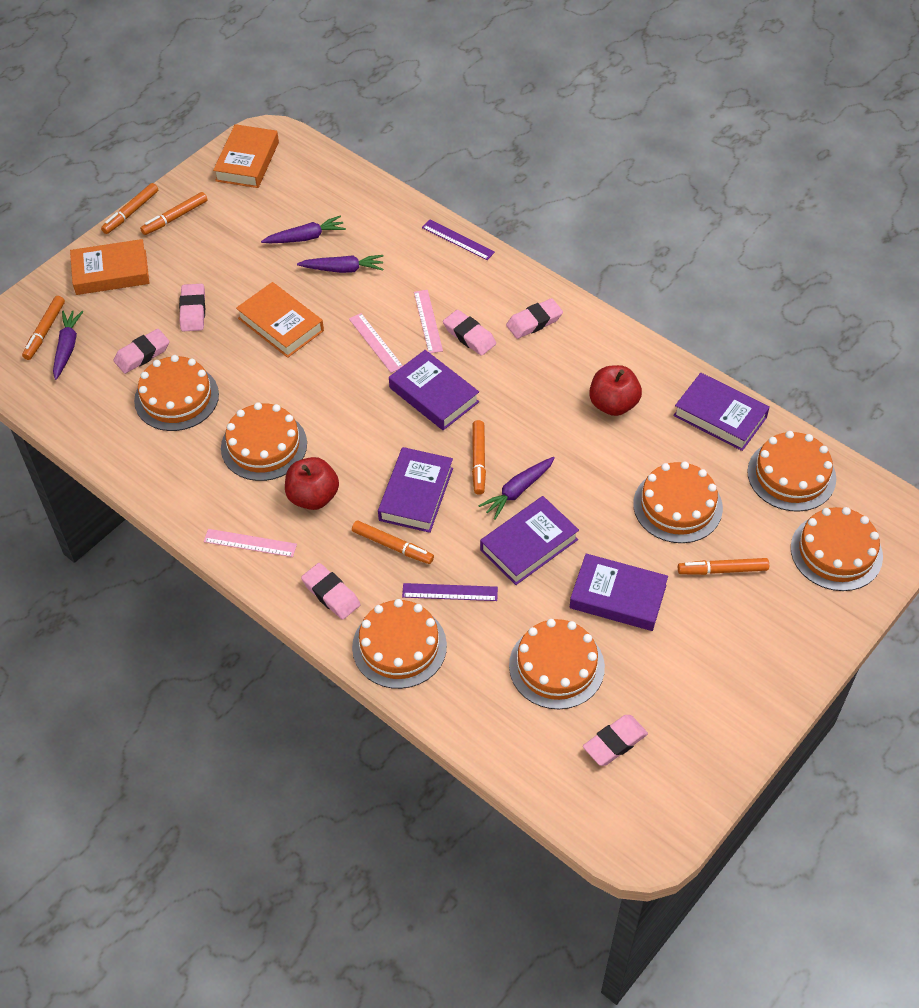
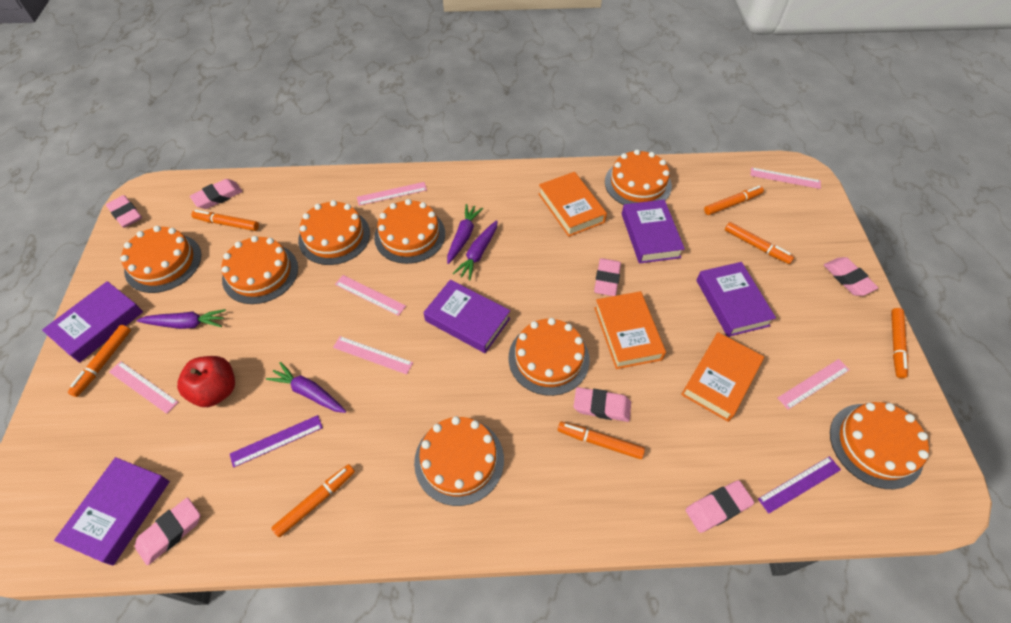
orange cake: [134,355,219,431] [221,402,307,481] [352,599,447,689] [509,619,605,709] [633,461,723,543] [747,431,836,512] [791,507,883,591] = 7 -> [121,226,201,293] [221,236,298,304] [298,200,370,265] [374,199,445,264] [414,416,504,506] [509,318,590,396] [605,149,672,205] [830,402,929,489] = 8
orange marker: [22,296,65,360] [101,183,158,234] [140,192,208,235] [352,520,434,564] [472,420,486,495] [678,558,769,575] = 6 -> [68,325,131,397] [191,210,259,231] [272,464,355,537] [558,422,645,459] [704,186,764,215] [725,222,794,264] [891,308,908,378] = 7
pink eraser: [114,329,169,374] [179,284,205,332] [301,563,361,620] [443,310,496,356] [506,298,563,339] [583,715,648,766] = 6 -> [106,195,142,228] [135,498,200,565] [190,179,243,209] [574,387,631,422] [594,258,621,296] [686,480,754,533] [824,257,878,296] = 7
pink ruler: [204,529,297,557] [349,313,403,373] [414,290,443,353] = 3 -> [109,361,178,414] [333,336,413,375] [335,275,406,316] [357,182,427,206] [750,167,821,189] [778,359,850,410] = 6
red apple: [285,457,339,510] [589,365,642,416] = 2 -> [177,356,235,407] = 1

